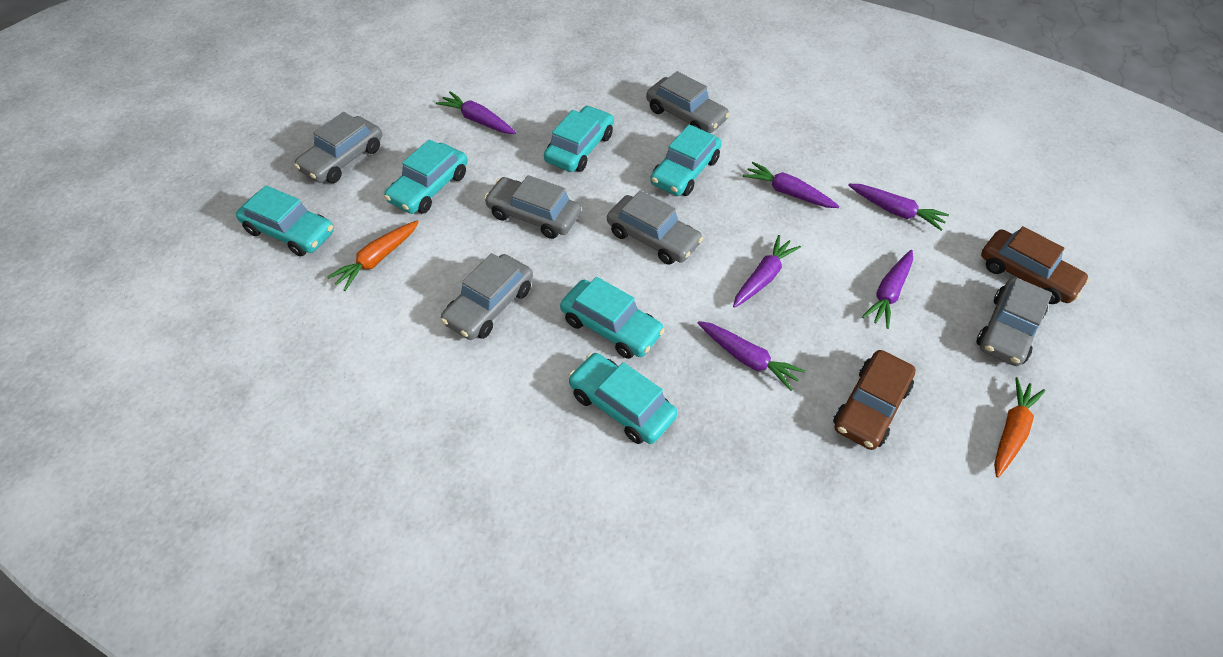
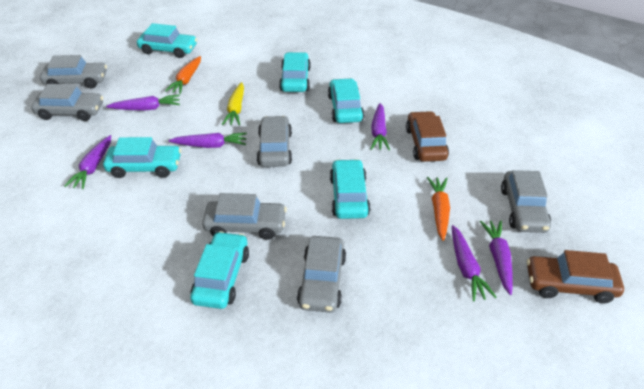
yellow carrot: none = 0 -> [222,82,244,125] = 1

